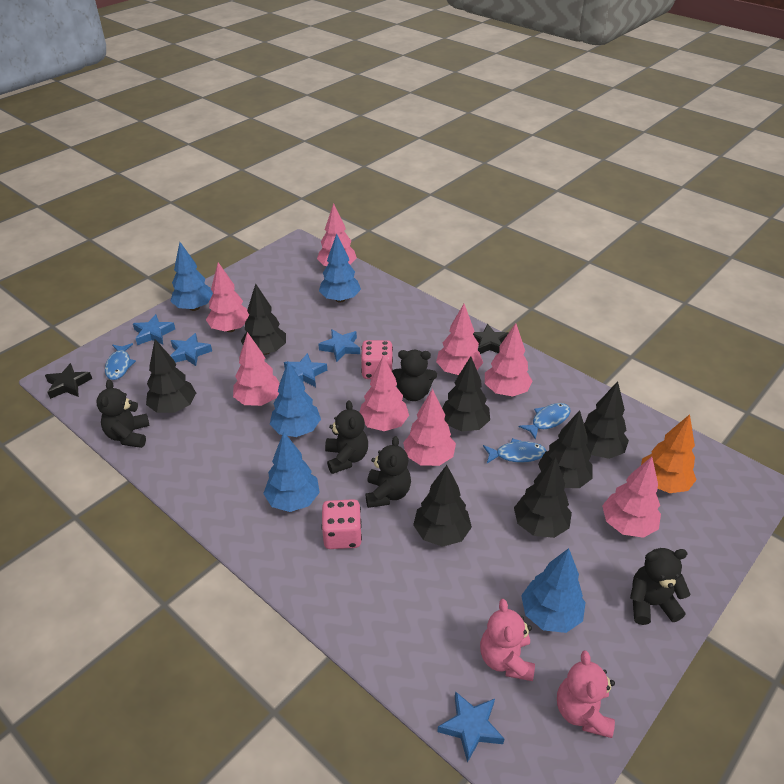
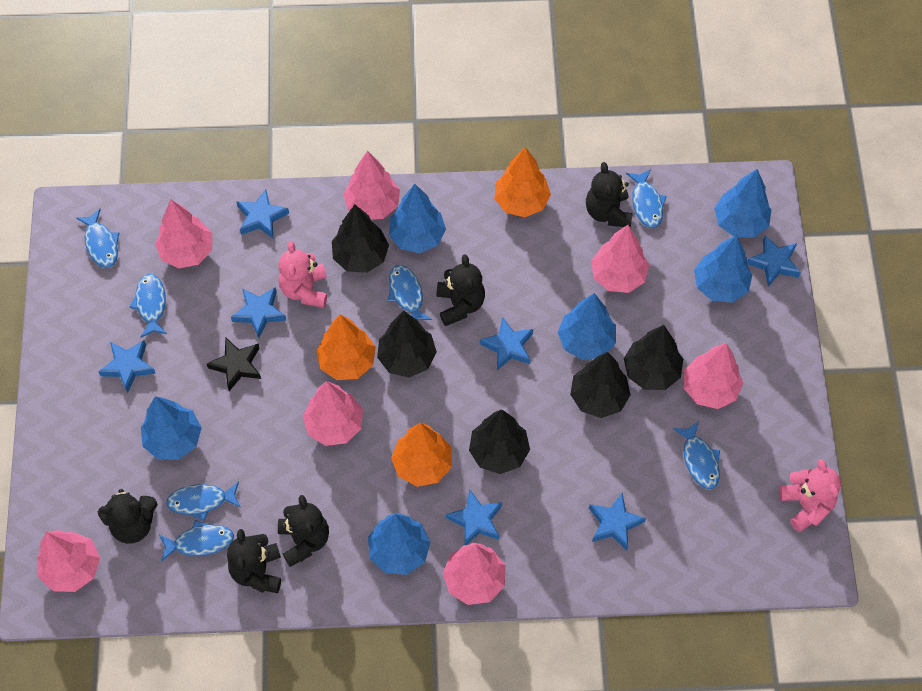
black star: [45,363,92,399] [473,324,509,354] = 2 -> [207,337,261,391] = 1
black tree: [146,339,196,413] [241,284,286,355] [413,465,472,547] [442,356,490,432] [514,457,572,538] [538,410,592,488] [584,381,629,459] = 7 -> [332,204,389,273] [377,311,437,378] [469,409,530,474] [570,352,631,418] [624,325,683,390] = 5
blue fish: [105,343,136,380] [483,438,547,463] [519,403,571,440] = 3 -> [76,209,119,268] [130,274,167,338] [159,520,234,561] [166,481,241,521] [388,265,432,320] [626,169,667,228] [673,421,720,489] = 7
blue star: [133,314,175,345] [170,333,212,366] [284,353,327,387] [318,329,360,362] [437,691,504,763] = 5 -> [98,340,156,393] [231,287,286,338] [236,189,289,238] [446,489,502,545] [480,317,533,370] [589,493,646,550] [747,235,801,287] = 7
blue tree: [170,242,213,311] [263,432,320,512] [270,361,321,437] [319,234,361,303] [521,548,586,633] = 5 -> [141,396,202,460] [368,513,430,575] [389,184,446,253] [558,293,616,360] [694,235,752,303] [714,169,771,238] = 6
orange tree: [641,414,697,493] = 1 -> [316,314,376,380] [391,423,452,487] [494,147,551,217] = 3
pink dice: [321,499,362,549] [361,340,393,379] = 2 -> none = 0
pink tree: [206,262,249,332] [233,332,280,406] [317,203,357,266] [359,356,409,431] [403,389,456,466] [436,304,483,375] [485,323,532,397] [602,457,661,538] = 8 -> [37,530,100,592] [155,199,212,268] [303,381,363,446] [343,151,400,220] [443,543,505,605] [591,225,649,293] [684,343,743,409] = 7

